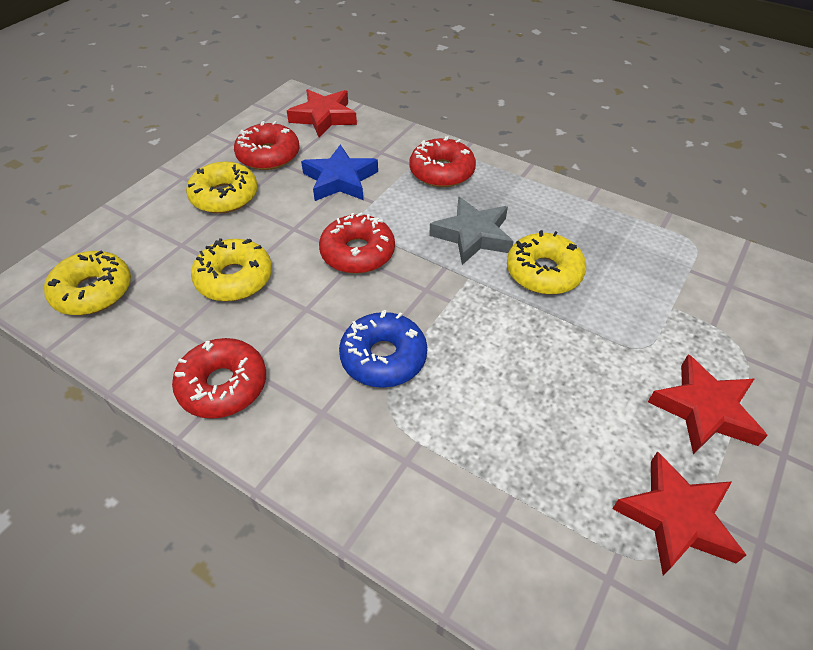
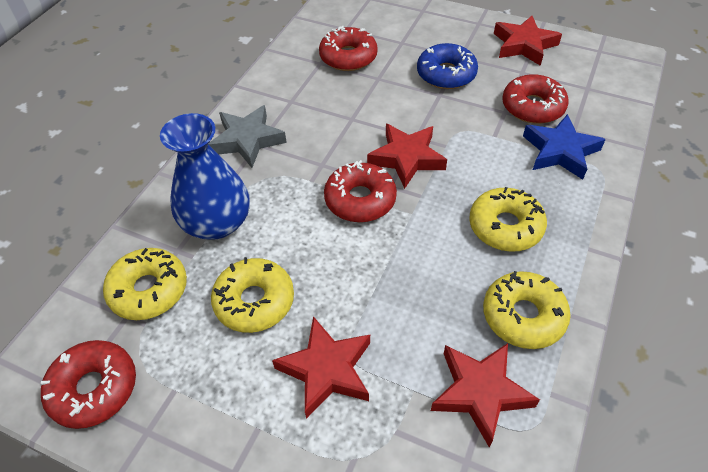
blue vase: none = 0 -> [160,113,249,240] = 1
red star: [287,89,357,138] [612,451,746,576] [648,354,768,455] = 3 -> [272,316,370,419] [367,124,447,189] [431,343,540,447] [494,16,562,66] = 4

